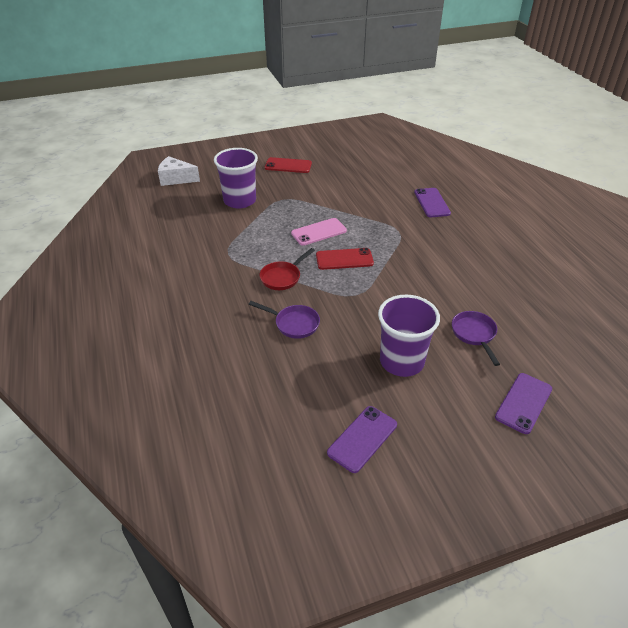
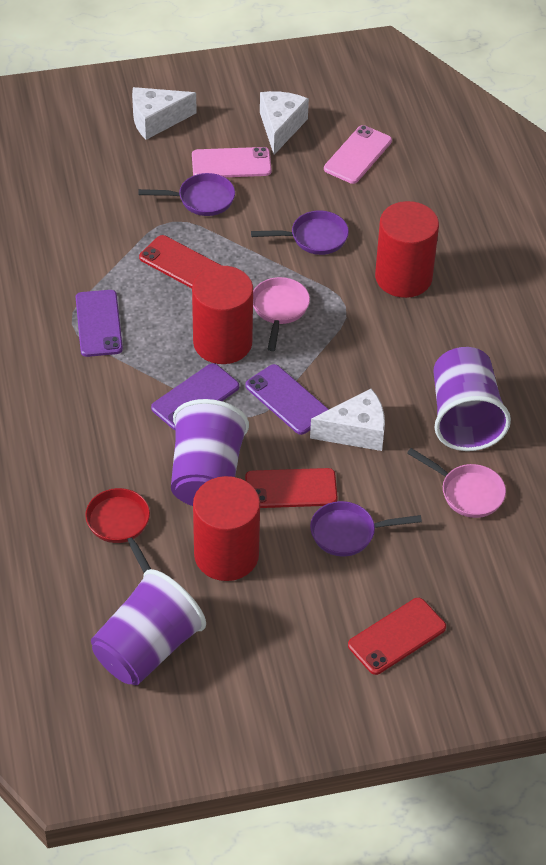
pink pan: none = 0 -> [253,277,310,351] [407,448,506,518] = 2
pink phone: [291,218,347,246] = 1 -> [192,147,272,177] [324,125,392,184] = 2
purple cup: [214,148,258,208] [378,295,440,377] = 2 -> [91,569,206,685] [171,399,249,506] [433,347,511,451] = 3
purple pan: [249,301,320,339] [452,311,500,366] = 2 -> [138,173,235,216] [251,211,349,255] [310,501,422,556] = 3
red cylinder: none = 0 -> [192,266,253,364] [193,476,260,581] [375,201,439,298] = 3
red phone: [265,157,312,173] [316,248,374,270] = 2 -> [139,235,222,288] [245,468,338,508] [348,598,446,675] = 3
white cheese: [158,156,200,186] = 1 -> [132,87,197,140] [260,91,309,155] [310,388,385,451] = 3

